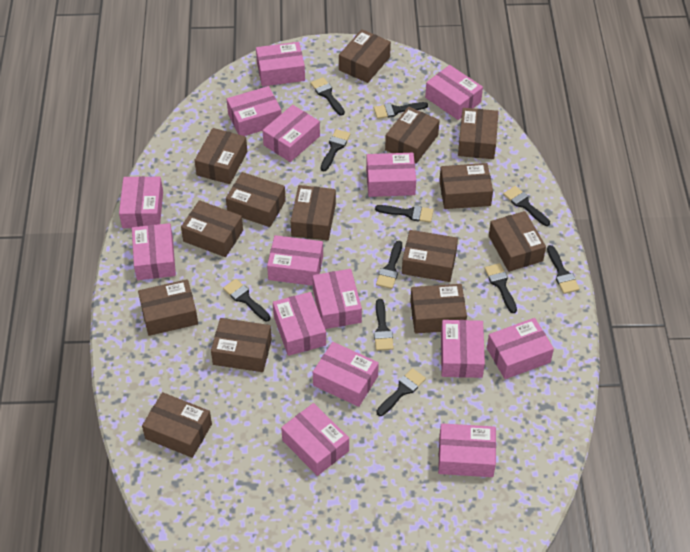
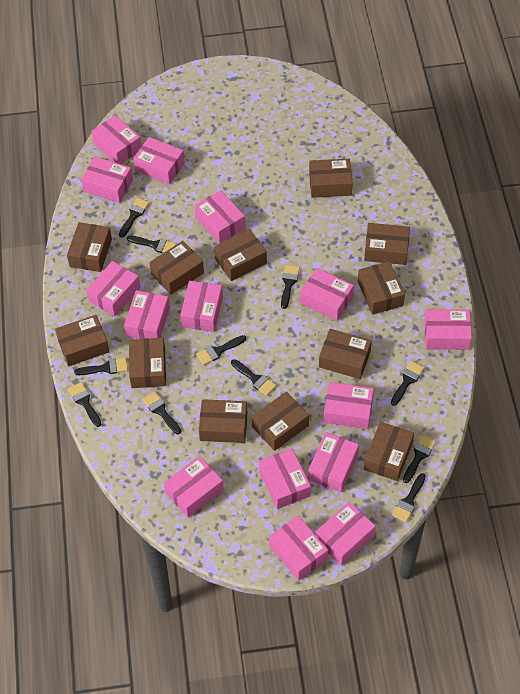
brown box: [138,279,198,336] [142,392,212,458] [181,200,243,257] [194,128,247,184] [211,318,272,372] [226,172,286,227] [291,185,336,240] [339,29,391,83] [385,106,440,164] [402,230,458,282] [410,284,467,334] [439,163,493,209] [458,108,499,159] [489,211,546,272] = 14 -> [55,315,110,366] [67,222,112,272] [129,338,166,388] [149,241,204,295] [199,399,247,443] [214,229,267,281] [252,391,309,451] [309,159,353,198] [319,329,372,379] [358,261,405,315] [364,223,410,265] [364,422,414,481] = 12

